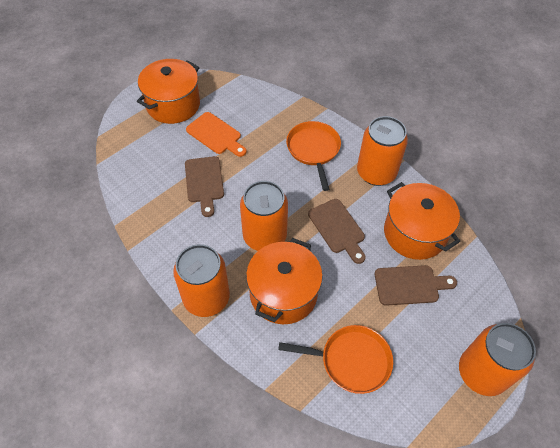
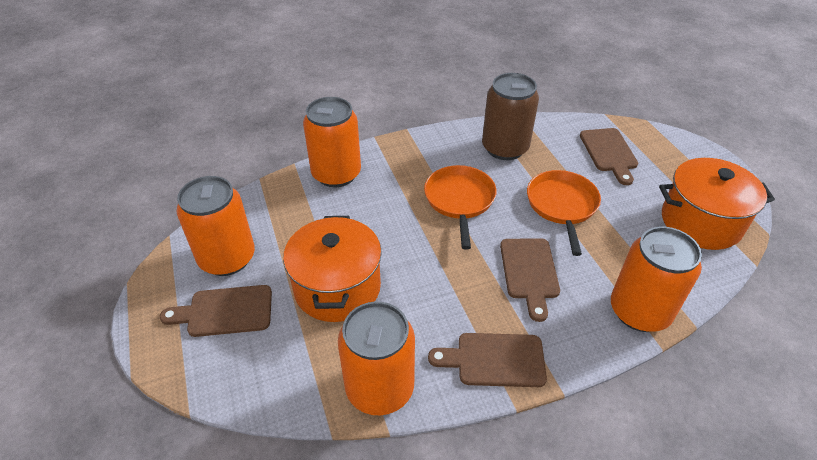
brown can: none = 0 -> [482,73,539,160] = 1
brown cutting board: [185,156,224,217] [308,199,365,264] [375,265,457,306] = 3 -> [160,285,272,337] [428,333,547,387] [500,238,560,322] [580,128,638,185] = 4
orange cutting board: [186,112,246,157] = 1 -> none = 0
orange pot: [137,59,200,124] [246,238,323,324] [384,182,460,260] = 3 -> [283,216,382,322] [659,158,775,250] = 2

